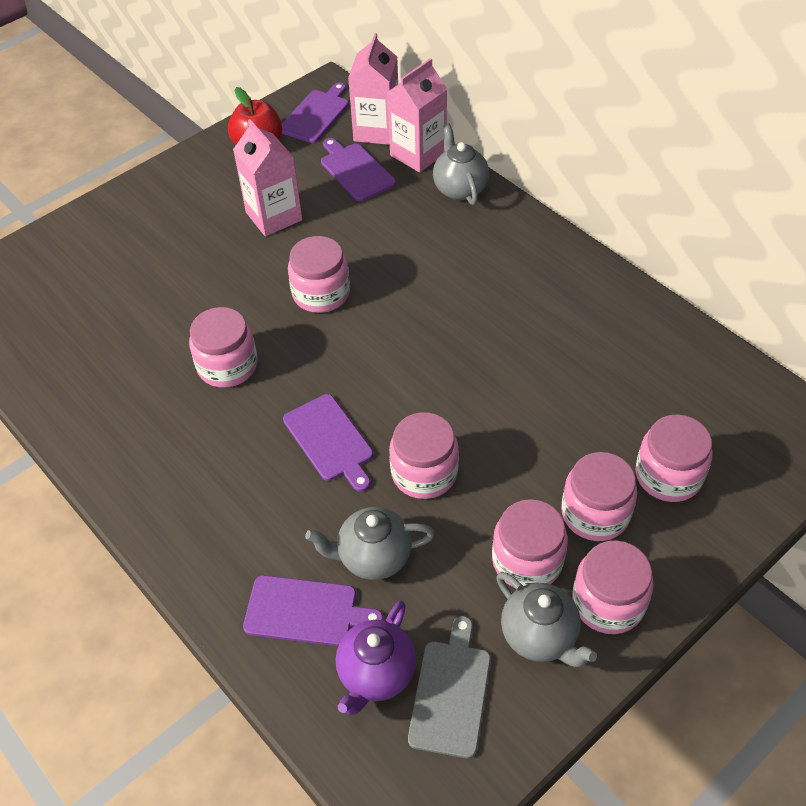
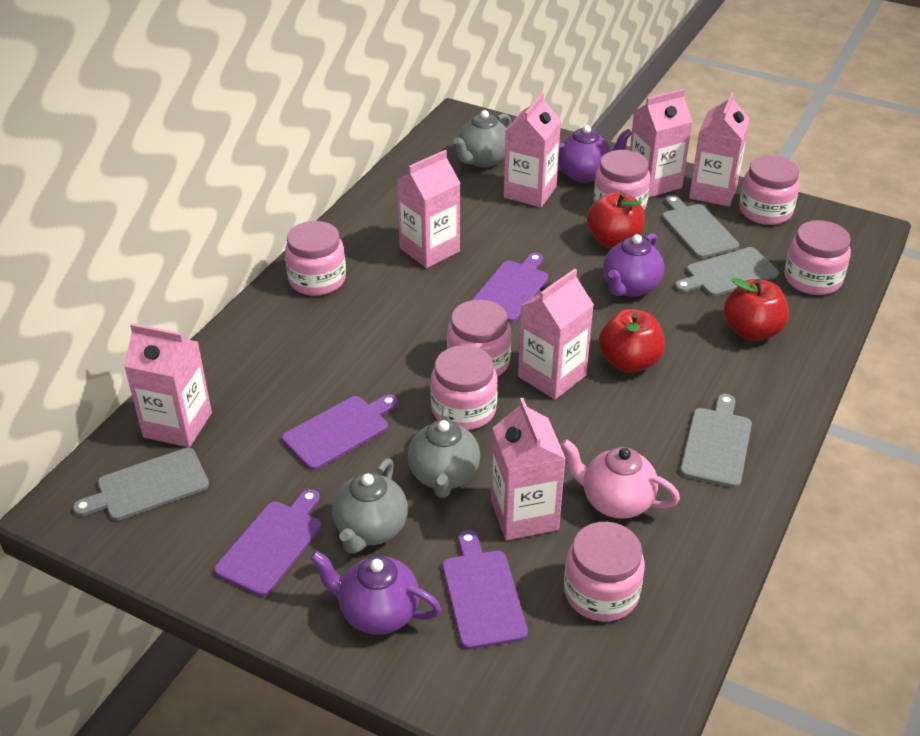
grey cutting board: [408,616,491,758] = 1 -> [73,448,209,521] [662,195,739,258] [675,247,779,296] [680,394,752,488] = 4
pink carton: [233,119,302,236] [348,33,398,145] [387,58,447,173] = 3 -> [124,323,212,448] [397,150,461,268] [491,398,566,540] [504,93,561,207] [518,269,594,400] [630,89,693,198] [689,92,750,206] = 7
pink teapot: none = 0 -> [560,439,680,519] = 1
purple teapot: [336,601,416,715] = 1 -> [310,551,441,635] [558,125,632,183] [603,233,664,297] = 3
red apple: [228,87,282,145] = 1 -> [587,192,645,249] [599,309,665,373] [724,278,789,341] = 3

